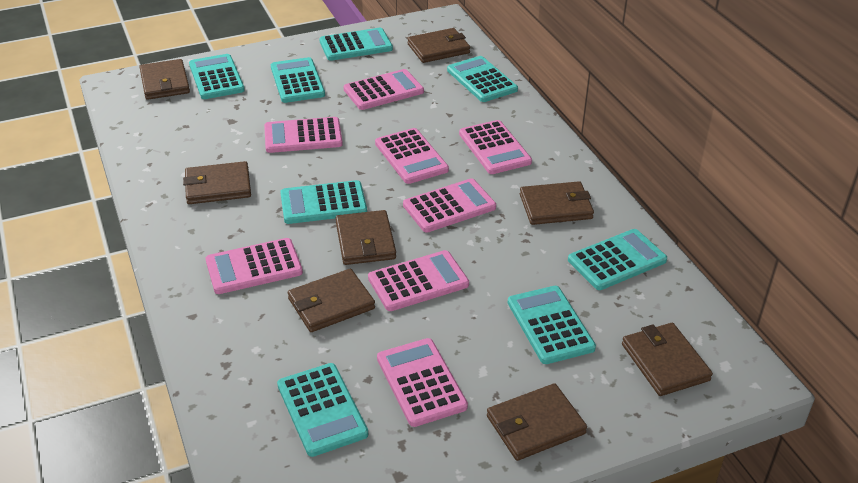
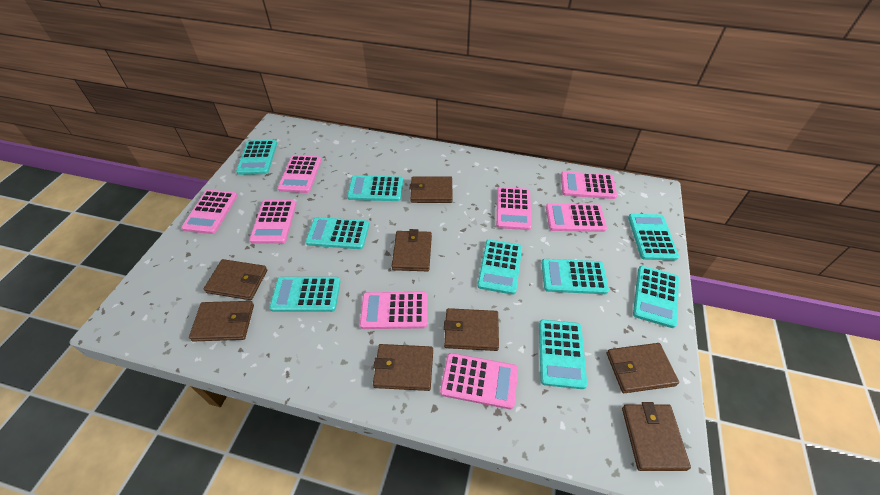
turquoise calculator: [189,54,245,99] [271,57,325,103] [277,363,368,457] [280,180,367,224] [319,28,393,61] [447,56,518,102] [508,286,596,364] [568,229,667,290] = 8 -> [236,140,277,175] [270,277,341,312] [305,217,369,249] [347,175,403,201] [477,240,522,295] [539,320,587,389] [542,259,609,294] [628,214,679,260] [633,266,679,328] = 9

